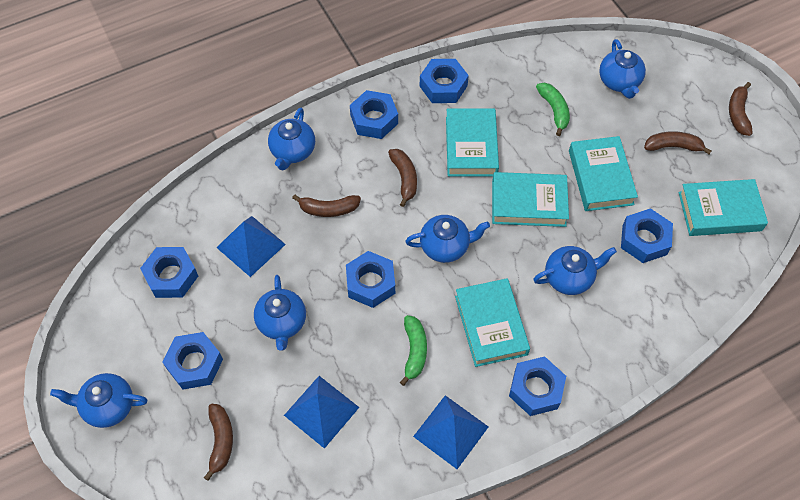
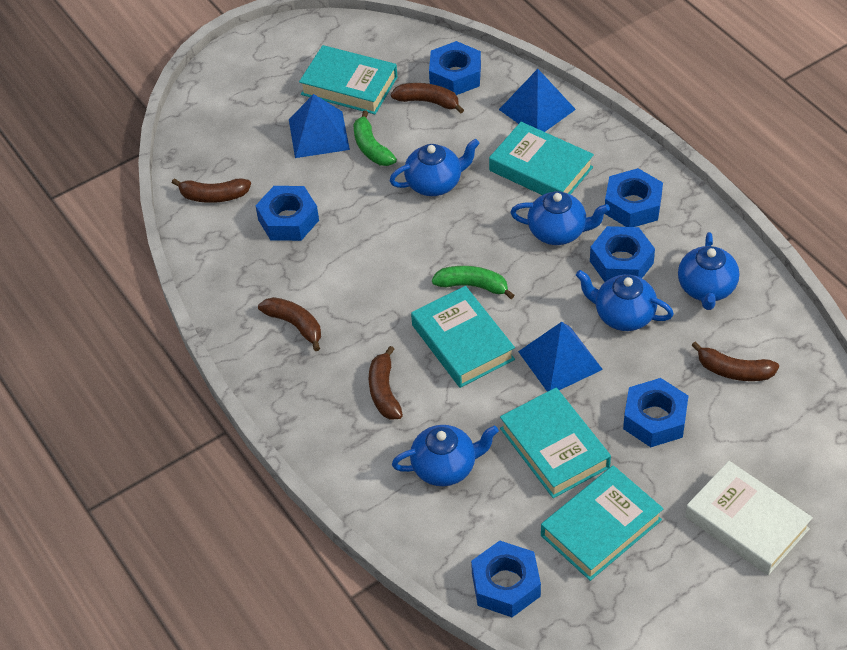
blue nut: [140,247,198,298] [162,332,223,389] [346,251,395,308] [350,90,398,139] [420,59,469,103] [509,356,566,416] [621,208,673,263] = 7 -> [255,186,319,241] [429,41,481,95] [471,541,541,617] [590,226,655,282] [605,168,663,227] [623,378,688,447] = 6
blue teapot: [50,373,147,428] [254,275,306,351] [268,108,315,170] [405,215,490,263] [533,246,617,295] [599,39,646,99] = 6 -> [389,139,480,196] [392,425,499,486] [510,191,610,245] [576,270,674,331] [678,232,739,310] = 5
white book: none = 0 -> [685,461,813,575] = 1

